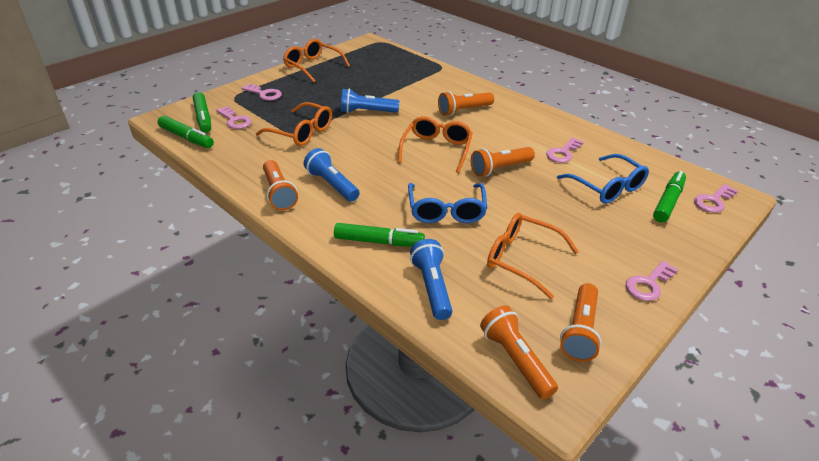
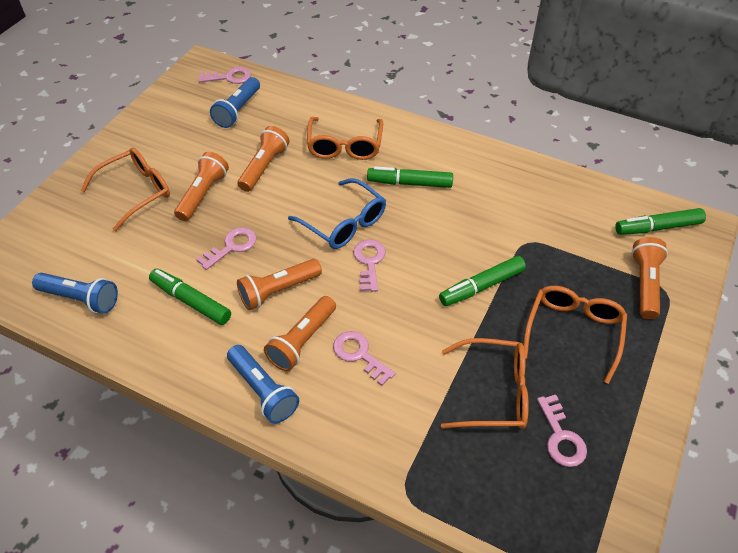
blue glasses: [408,183,487,223] [557,154,649,204] = 2 -> [288,178,386,249] = 1

